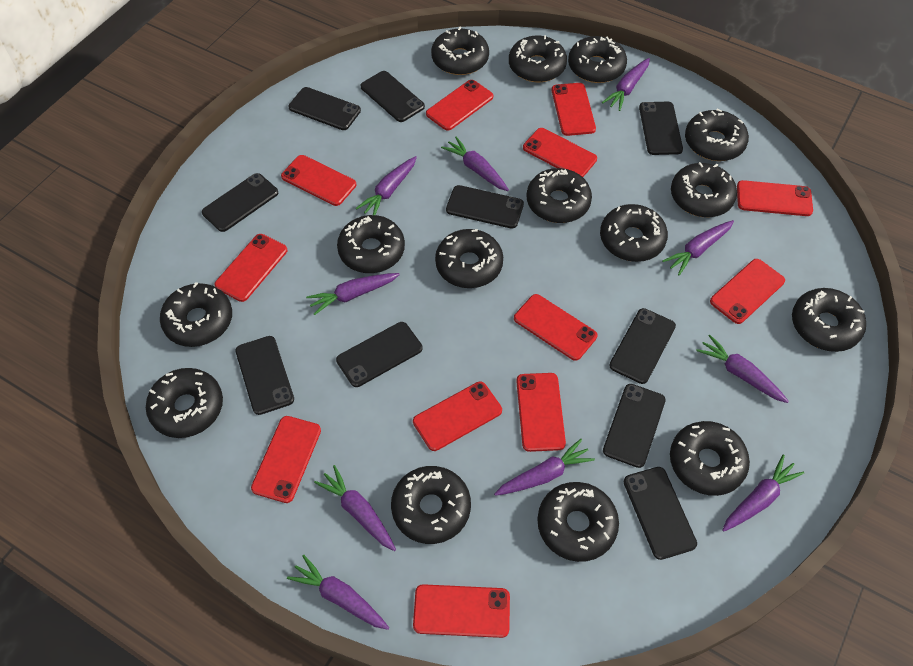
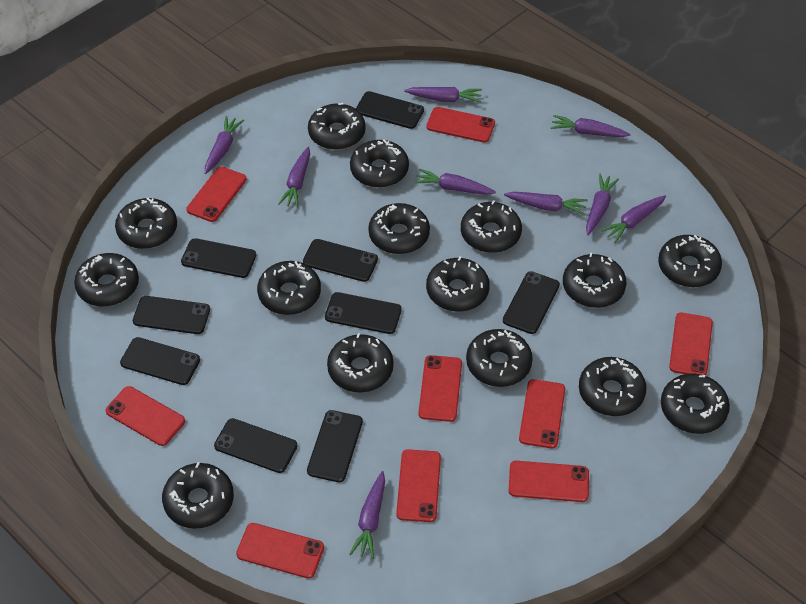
black phone: [202,173,278,232] [235,336,294,415] [289,87,361,130] [336,322,422,387] [360,71,425,122] [446,185,524,229] [603,384,666,468] [609,308,676,384] [624,467,697,560] [639,102,683,155] = 10 -> [120,337,200,385] [133,296,210,334] [181,238,256,278] [214,418,297,473] [303,239,378,282] [307,410,363,482] [325,292,402,334] [356,91,424,129] [503,271,560,334] = 9
purple carrot: [287,555,389,630] [306,273,400,315] [314,465,396,551] [356,156,417,215] [441,137,509,191] [494,439,595,496] [602,58,650,111] [662,220,734,275] [696,335,789,403] [722,454,804,531] = 10 -> [205,116,244,174] [278,147,310,208] [349,471,385,559] [404,87,482,103] [414,169,496,195] [504,192,587,215] [551,115,631,137] [586,174,619,235] [600,195,666,243] = 9
red phone: [214,234,287,302] [251,416,321,503] [281,155,356,206] [413,381,502,451] [413,584,510,638] [426,80,493,131] [514,294,597,361] [516,373,566,452] [523,128,597,177] [552,83,596,136] [710,259,785,324] [737,180,813,216] = 12 -> [105,386,185,446] [186,167,247,222] [236,523,324,579] [396,449,441,522] [418,355,462,422] [426,107,495,143] [509,461,589,502] [519,379,565,449] [669,312,713,376] = 9

